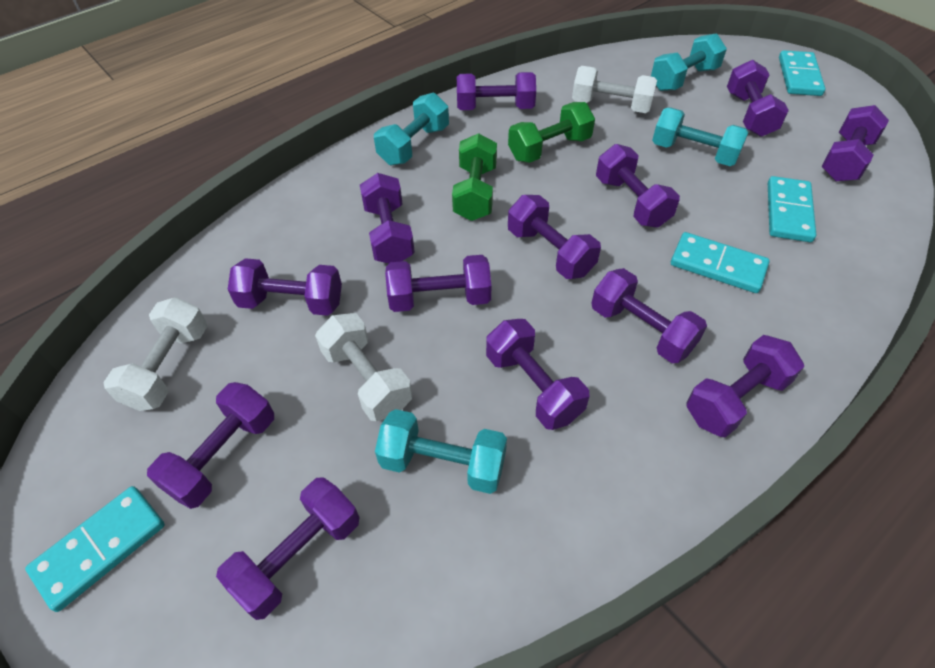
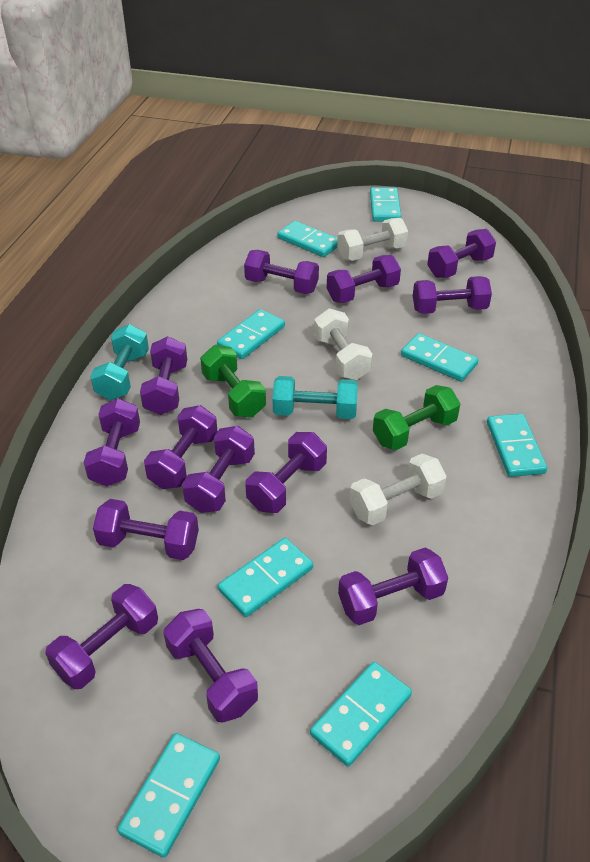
turquoise domino: [25,486,165,612] [671,232,770,293] [768,176,816,242] [779,50,826,96] = 4 -> [117,733,220,858] [217,309,285,359] [218,538,313,617] [277,221,338,257] [310,662,412,767] [370,187,401,221] [401,333,479,382] [487,414,547,477] = 8
turquoise dumbbell: [374,92,449,166] [375,409,507,494] [651,33,727,91] [652,107,749,166] = 4 -> [90,324,149,400] [273,376,358,419] = 2

